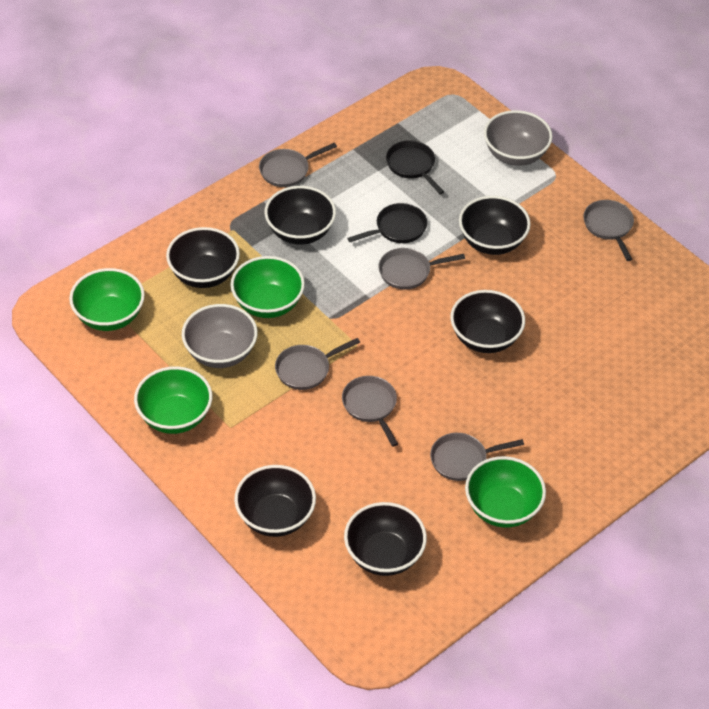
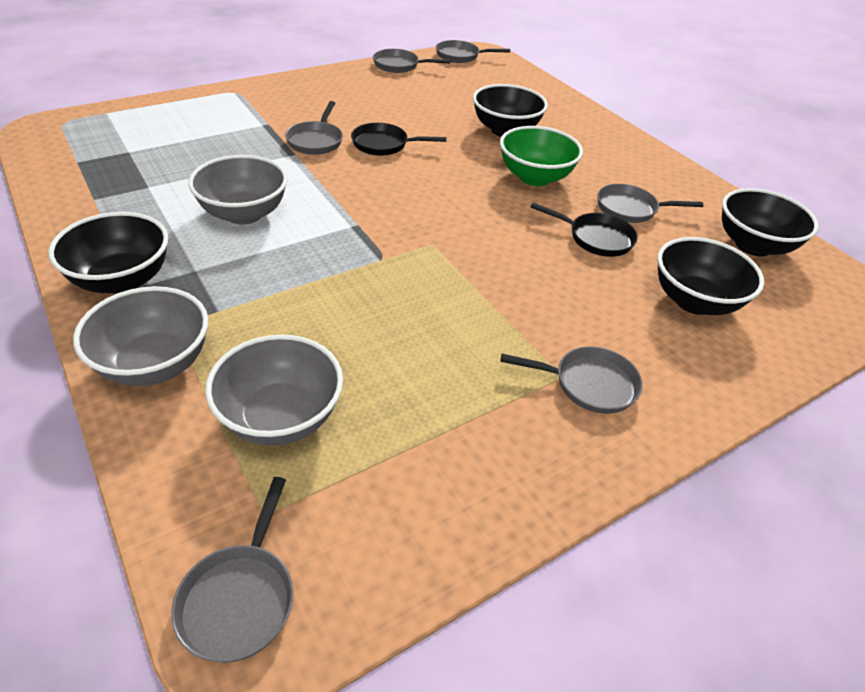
black bowl: [166,227,240,288] [234,465,316,537] [265,186,336,245] [344,502,427,576] [450,290,525,353] [459,196,531,255] = 6 -> [48,212,168,294] [473,84,548,137] [657,237,764,315] [722,188,819,256] = 4
green bowl: [69,268,145,331] [134,366,212,434] [230,256,305,318] [465,456,546,528] = 4 -> [500,126,583,186] = 1
grey bowl: [182,304,258,368] [484,110,553,166] = 2 -> [73,286,208,386] [188,155,288,225] [205,334,343,445] = 3

